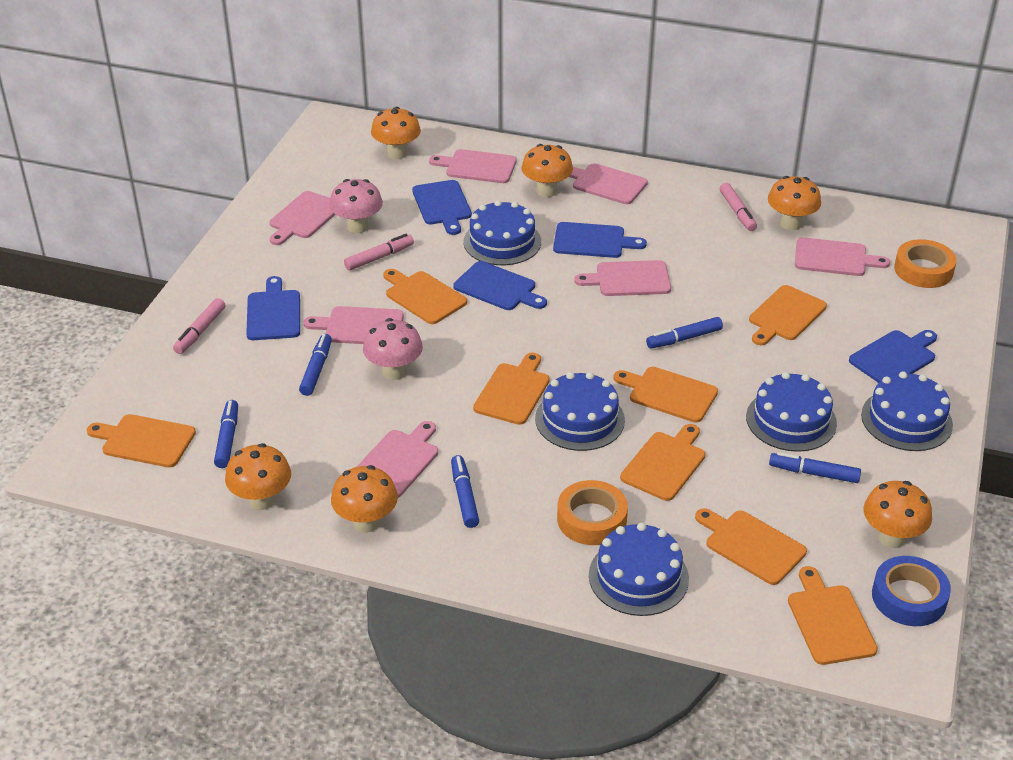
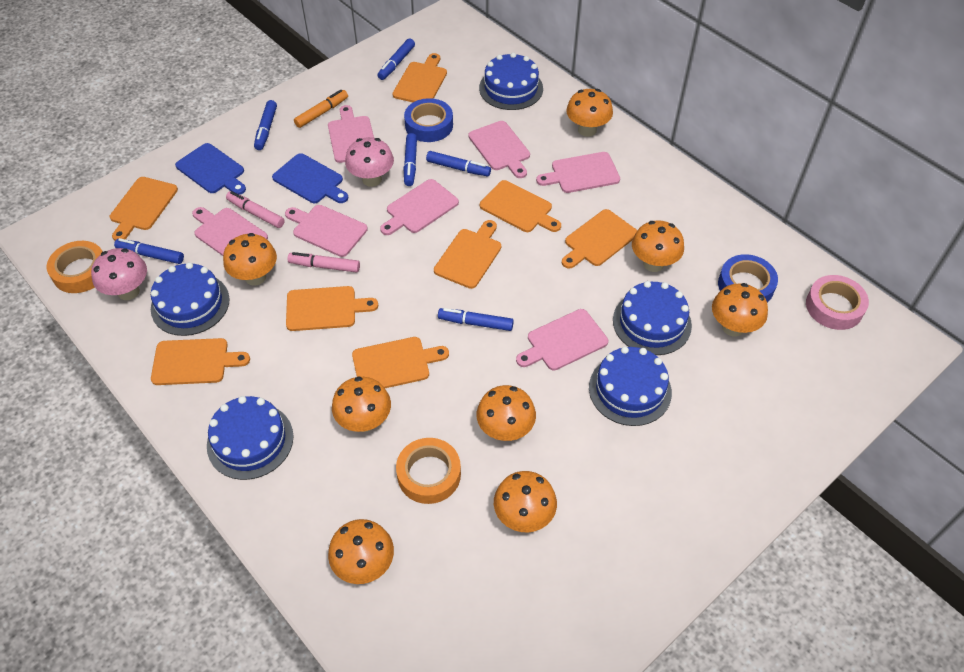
blue cutting board: [246,276,300,340] [412,180,472,235] [454,261,547,310] [553,222,647,258] [849,330,937,383] = 5 -> [175,143,246,195] [272,153,348,203] = 2
blue marker: [214,400,238,468] [299,334,332,396] [451,455,479,528] [646,317,723,348] [769,452,861,483] = 5 -> [114,238,184,264] [254,100,277,150] [377,38,415,80] [404,133,417,186] [426,151,491,176] [438,308,514,331] = 6
blue tape: [872,556,951,626] = 1 -> [404,98,453,142] [718,254,778,303] = 2
orange marker: none = 0 -> [294,90,348,128] = 1
orange mushroom: [225,443,291,510] [331,465,398,533] [371,107,421,159] [522,144,573,197] [768,176,821,230] [864,481,932,548] = 6 -> [223,233,277,286] [328,519,394,584] [332,377,391,432] [477,385,536,441] [494,471,557,532] [566,89,613,137] [632,220,684,272] [712,283,768,336] = 8
pink marker: [173,298,225,354] [344,234,414,271] [720,183,757,231] = 3 -> [226,191,285,228] [288,252,360,273] = 2
pink tape: none = 0 -> [806,275,869,330] = 1

